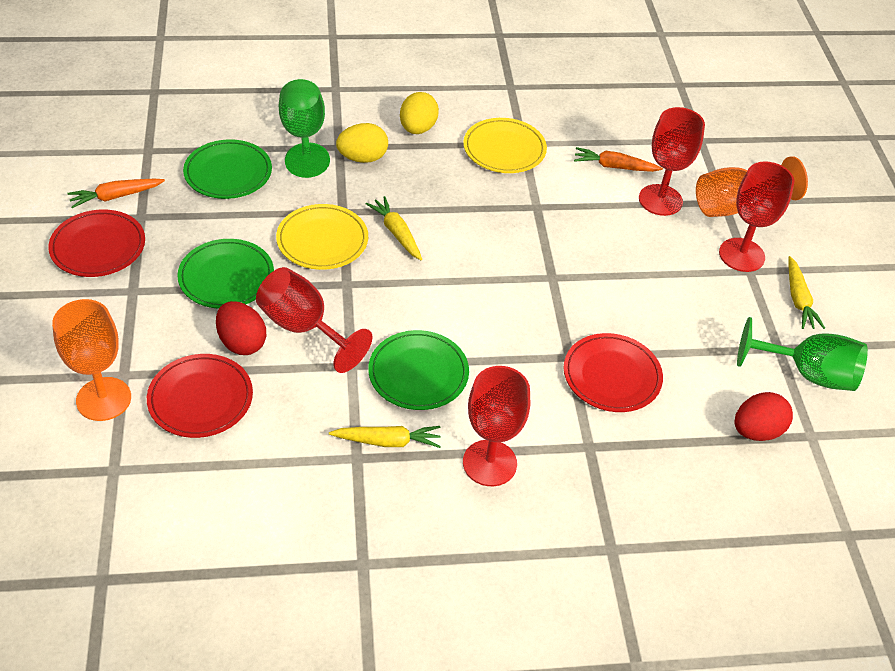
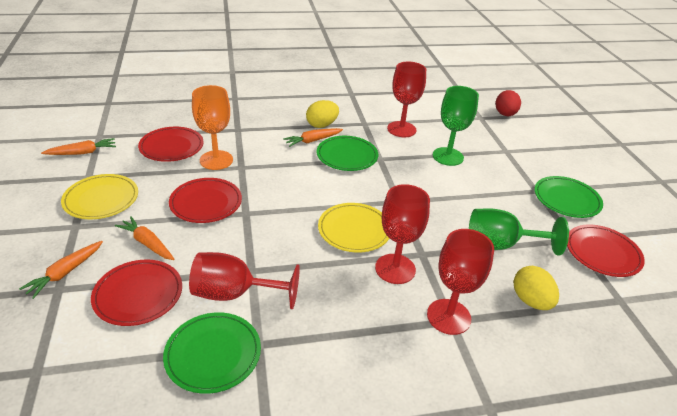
orange carrot: [67,179,165,208] [574,147,663,172] = 2 -> [19,241,103,299] [41,138,116,155] [115,216,174,260] [283,128,343,147] = 4
orange goblet: [52,299,131,421] [696,156,808,217] = 2 -> [192,85,233,170] = 1
red egg: [216,301,266,355] [734,392,793,441] = 2 -> [495,90,521,116] = 1
red plate: [48,210,145,277] [147,354,253,438] [564,333,663,412] = 3 -> [91,260,182,326] [138,127,204,162] [169,178,242,223] [567,225,645,277] = 4
yellow carrot: [329,426,441,448] [366,196,422,260] [788,256,825,329] = 3 -> none = 0

